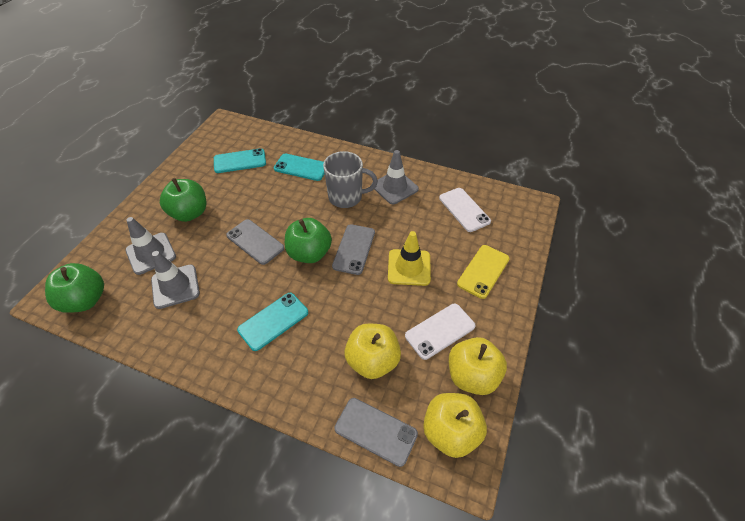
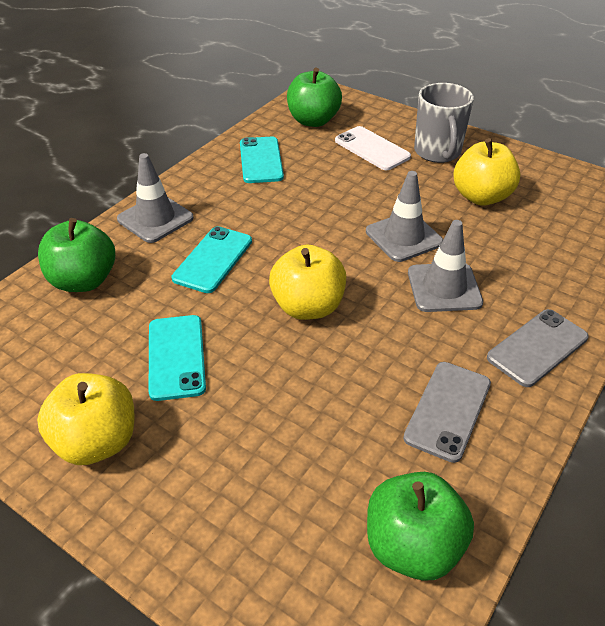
grey phone: [226,219,284,265] [332,224,375,275] [334,398,418,467] = 3 -> [403,362,491,463] [487,309,589,387] = 2
white phone: [405,304,476,360] [439,188,491,232] = 2 -> [335,126,411,170] = 1
yellow phone: [457,245,510,299] = 1 -> none = 0
yellow traffic cone: [388,231,431,286] = 1 -> none = 0

